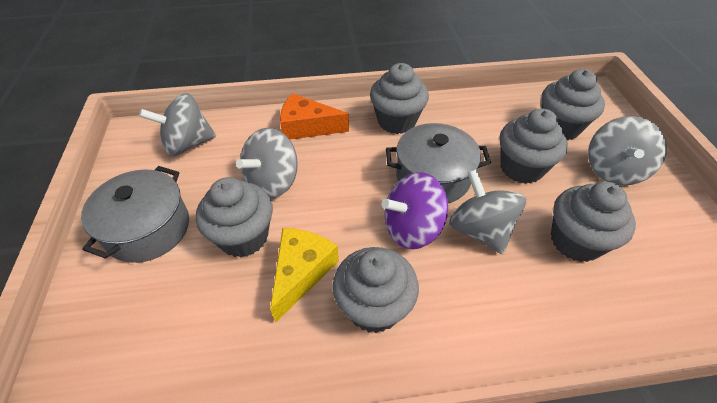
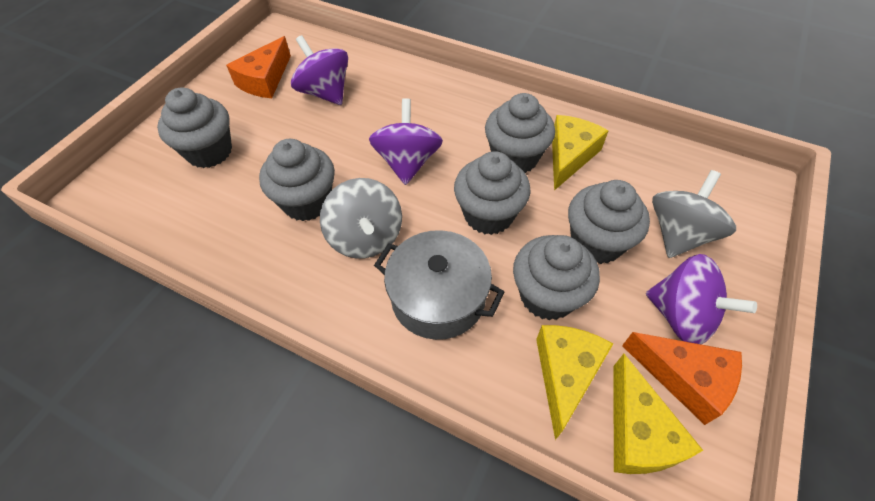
grey pot: [81,166,189,263] [386,123,491,203] = 2 -> [374,230,504,340] = 1
grey spinning top: [139,93,216,156] [236,128,298,199] [449,169,526,254] [588,116,667,185] = 4 -> [320,178,402,258] [652,170,736,258] = 2
orange cheese: [280,93,349,140] = 1 -> [226,36,291,98] [622,332,742,425] = 2
purple spinning top: [382,172,448,249] = 1 -> [291,35,348,105] [369,98,443,185] [646,254,757,344] = 3
yellow cheese: [270,228,339,323] = 1 -> [536,325,613,440] [552,115,608,190] [613,354,703,474] = 3

